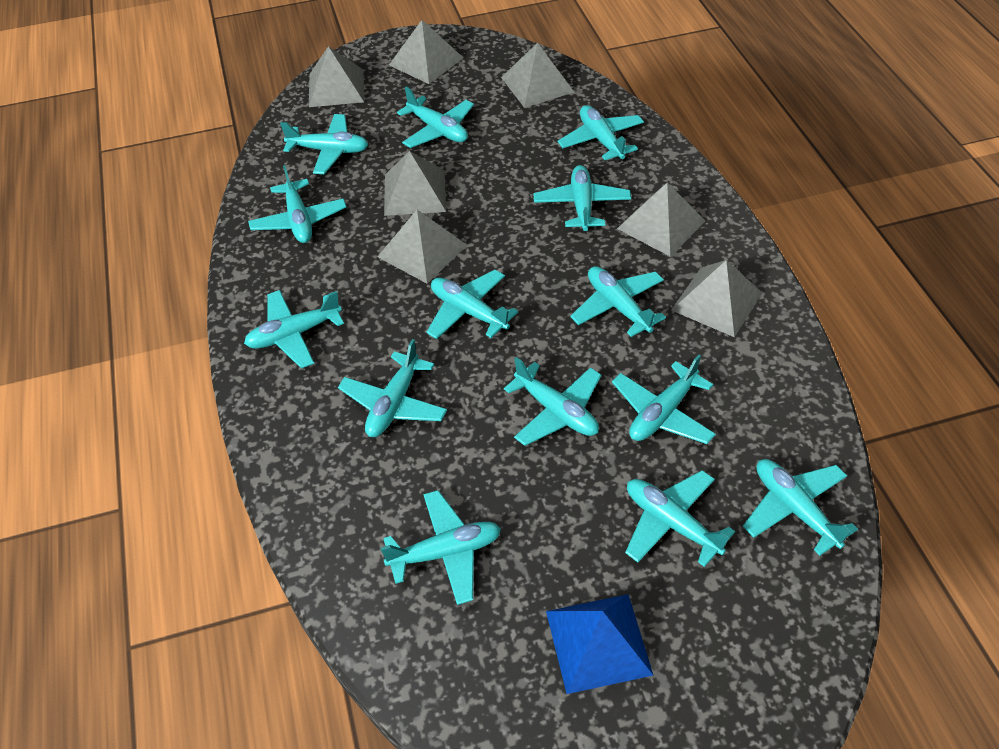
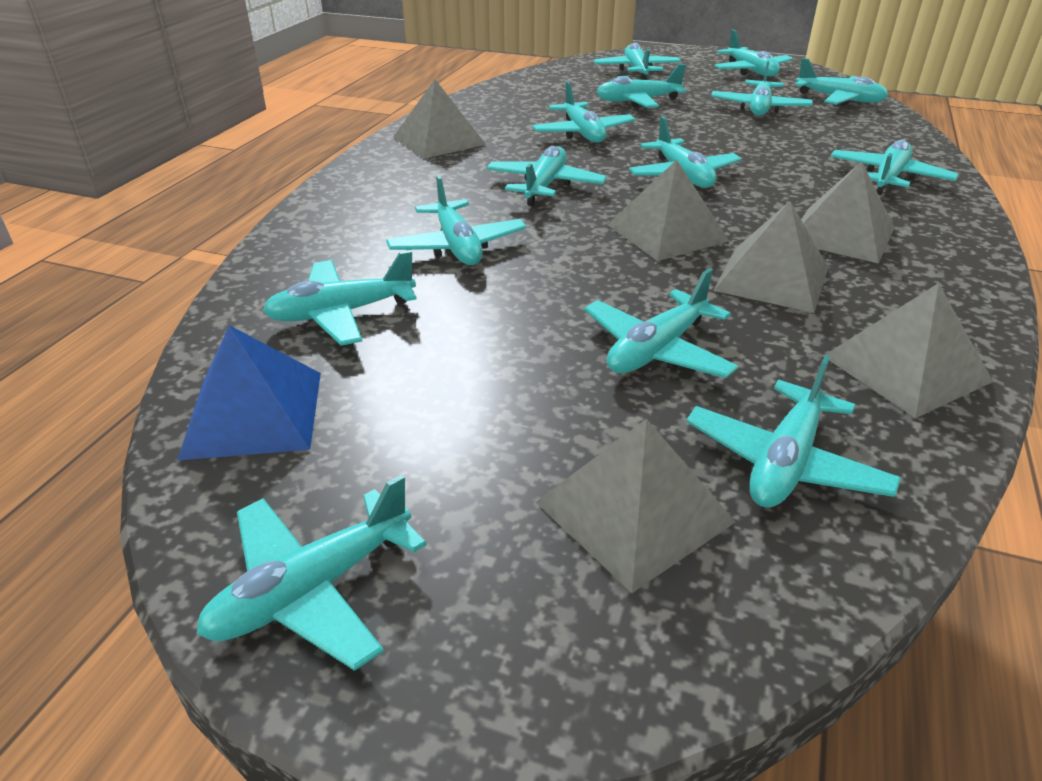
grey pyramid: [309,46,364,107] [378,210,467,284] [384,151,446,216] [389,20,463,84] [501,43,574,108] [617,183,705,257] [672,260,762,337] = 7 -> [393,79,486,159] [536,419,735,593] [607,160,729,261] [713,201,828,313] [801,161,895,263] [823,283,993,418] = 6

